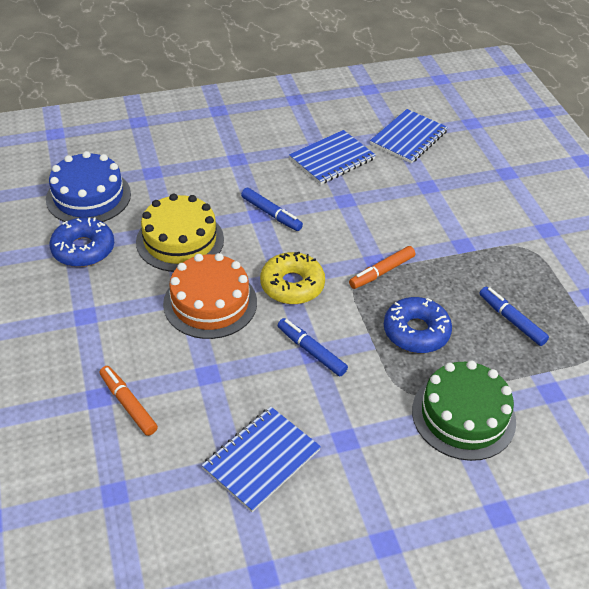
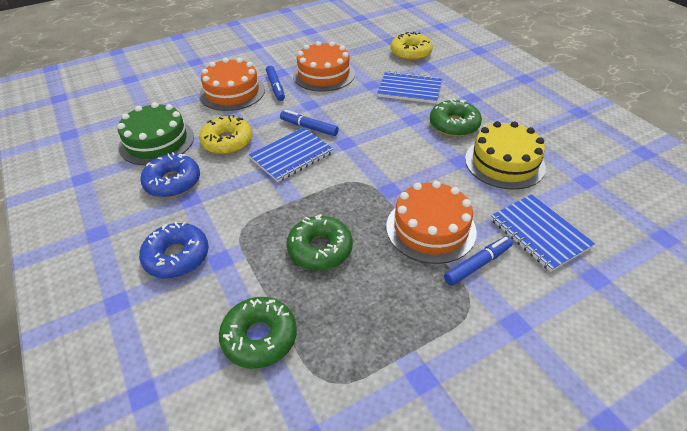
blue cake: [46,151,131,222] = 1 -> none = 0
green donut: none = 0 -> [219,297,297,368] [286,214,353,271] [430,99,482,137] = 3
orange cake: [163,253,257,339] = 1 -> [199,58,265,111] [293,41,355,92] [386,181,477,264] = 3
orange marker: [99,366,158,436] [349,246,415,289] = 2 -> none = 0
yellow donut: [260,252,325,304] = 1 -> [199,115,253,155] [390,32,433,61] = 2

